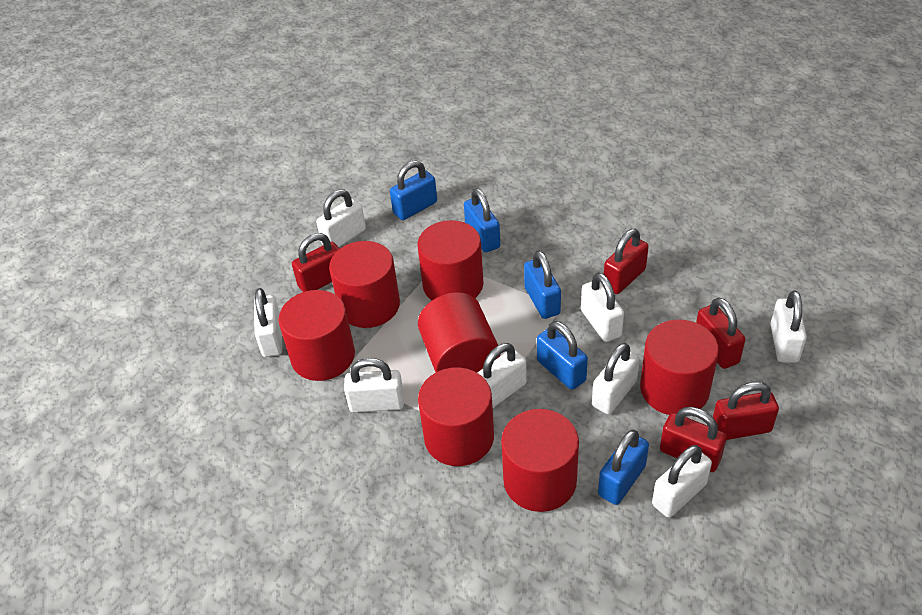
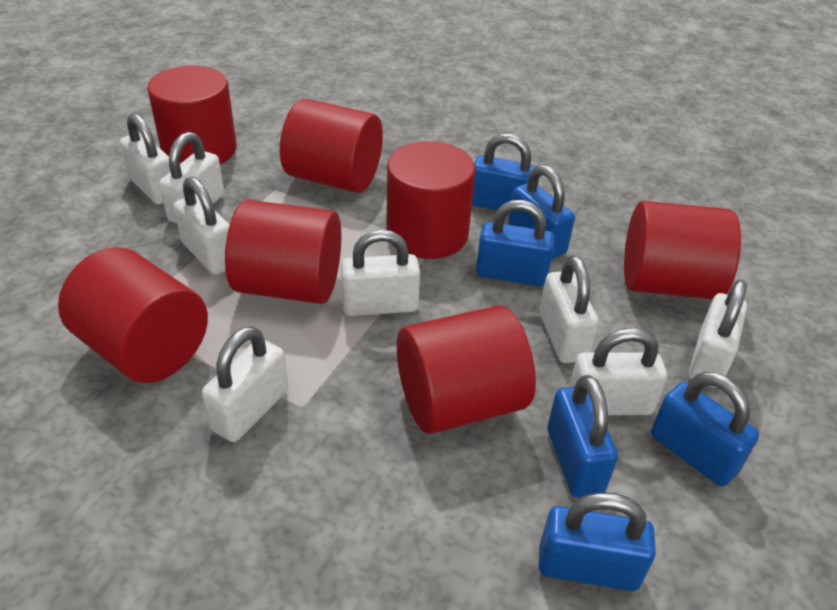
blue padlock: [390,160,437,220] [464,188,500,252] [524,250,561,319] [537,321,588,390] [598,430,649,505] = 5 -> [472,134,536,210] [476,200,555,286] [508,165,575,260] [539,492,656,591] [548,375,618,498] [651,372,759,487] = 6
red padlock: [292,233,340,292] [604,229,649,294] [660,407,727,472] [696,297,745,369] [713,382,779,440] = 5 -> none = 0

